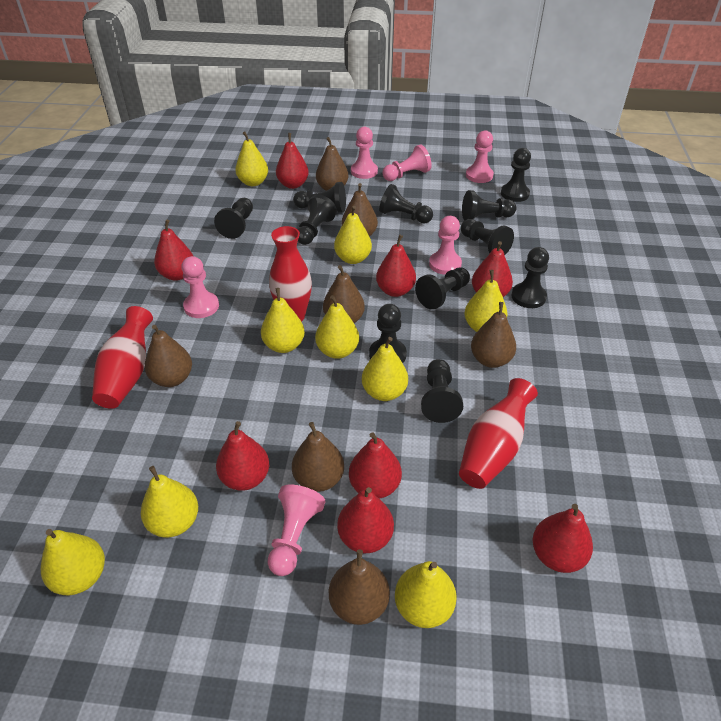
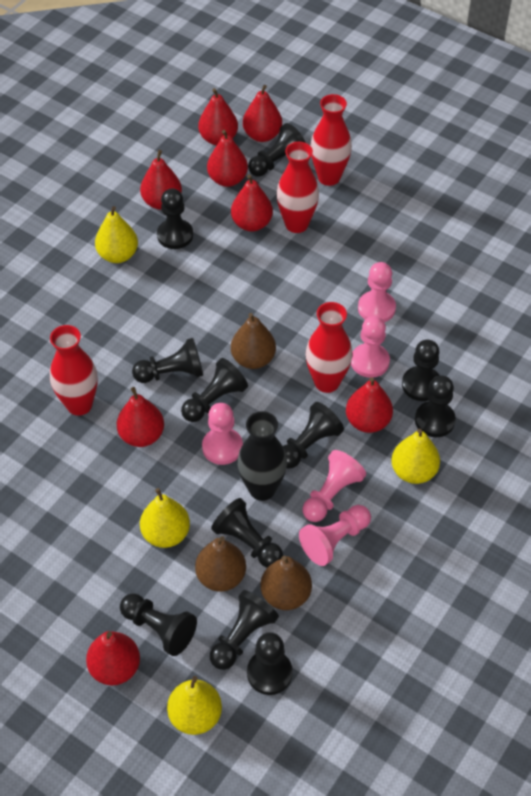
black vase: none = 0 -> [237,411,287,501] = 1
brown pear: [145,325,192,387] [292,422,344,492] [316,137,348,191] [323,265,365,323] [329,549,390,625] [342,183,378,237] [471,302,516,368] = 7 -> [195,536,246,592] [231,313,276,369] [260,556,312,610] = 3
pink pawn: [181,256,219,318] [268,485,326,576] [351,127,378,179] [382,144,432,181] [429,216,462,275] [466,130,494,183] = 6 -> [202,403,243,465] [299,505,371,566] [303,450,366,522] [351,316,390,378] [358,262,396,322] = 5
red vase: [92,306,153,409] [269,226,312,322] [459,378,538,489] = 3 -> [50,325,98,416] [276,142,319,233] [306,302,352,393] [310,94,352,186] = 4
yellow pear: [41,529,105,595] [141,466,198,537] [235,132,268,186] [261,288,305,353] [315,295,359,359] [334,206,372,264] [362,337,408,401] [395,561,457,628] [464,270,508,332] = 9 -> [95,206,138,263] [140,488,190,548] [167,676,222,735] [391,429,440,484] = 4

